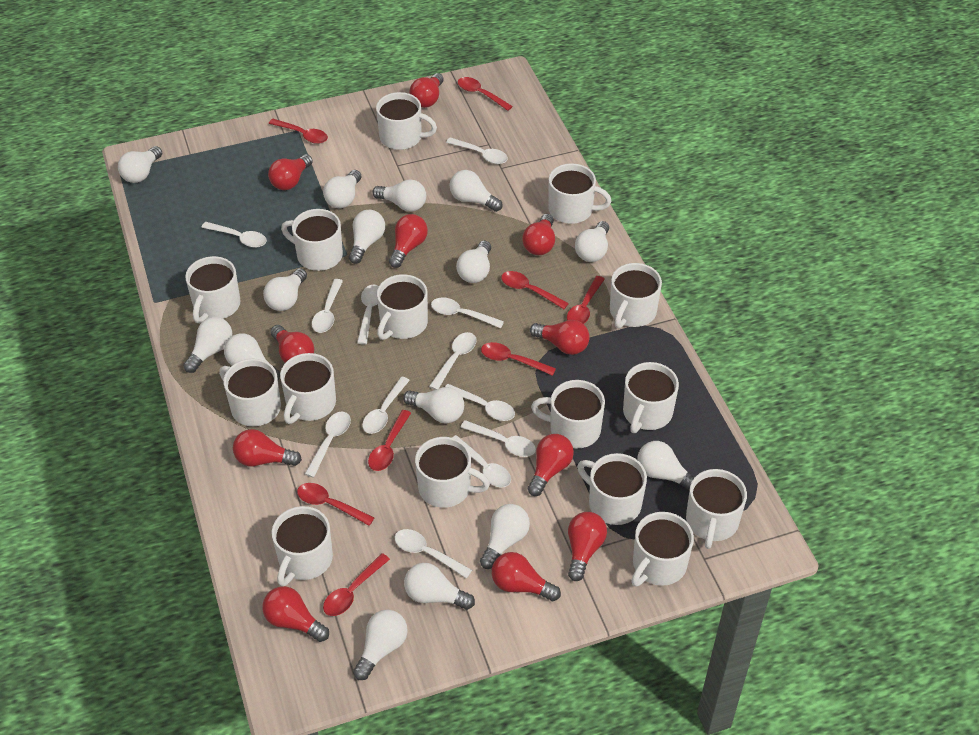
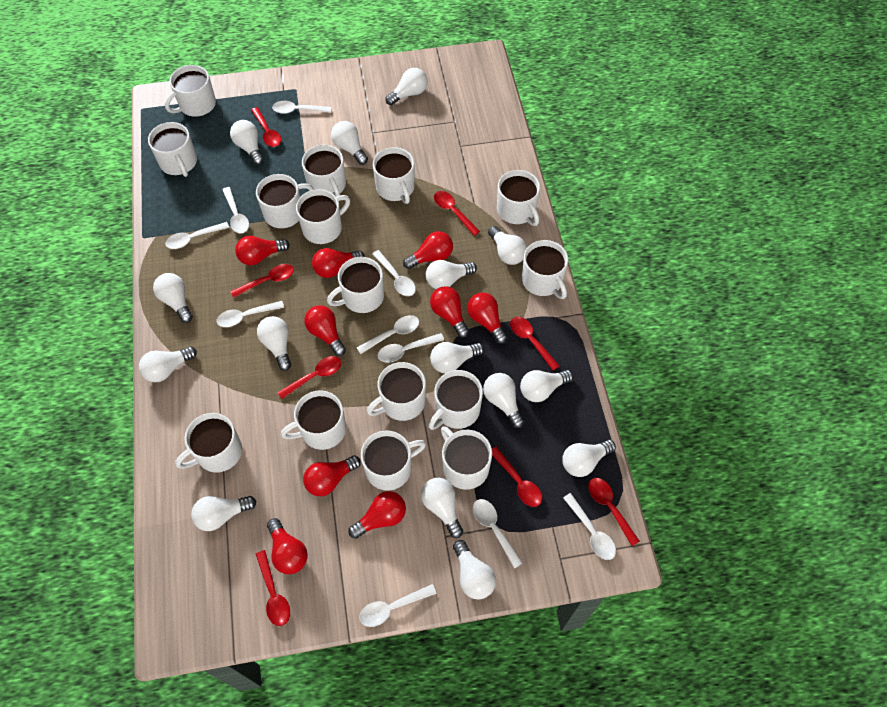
red light bulb: [233,429,302,466] [262,586,329,642] [268,154,313,190] [270,325,314,363] [389,214,428,268] [409,73,444,108] [492,552,561,601] [522,214,555,255] [528,434,574,496] [530,320,590,355] [568,512,607,581] = 11 -> [235,236,290,265] [267,518,308,574] [303,455,361,497] [304,305,346,356] [312,248,365,278] [349,491,406,539] [403,231,453,269] [430,286,469,338] [467,292,507,344] = 9
white spoon: [201,222,267,248] [305,411,351,478] [312,279,343,333] [357,285,379,345] [362,377,410,434] [395,529,472,579] [429,332,477,390] [431,298,504,328] [445,384,515,421] [446,137,508,164] [452,435,511,487] [460,420,536,457] = 12 -> [165,222,229,249] [216,301,284,327] [222,187,249,234] [272,101,332,114] [357,315,419,354] [359,584,437,627] [372,250,416,296] [378,333,444,363] [473,499,523,569] [563,493,616,560] = 10

